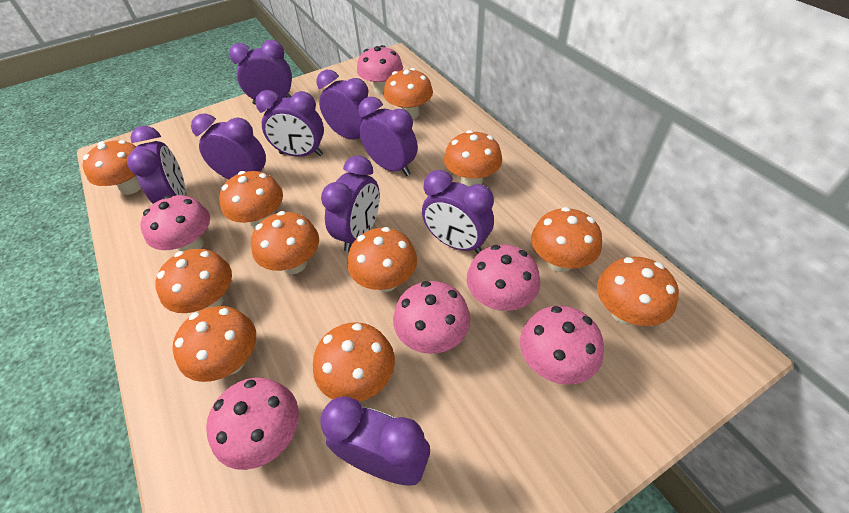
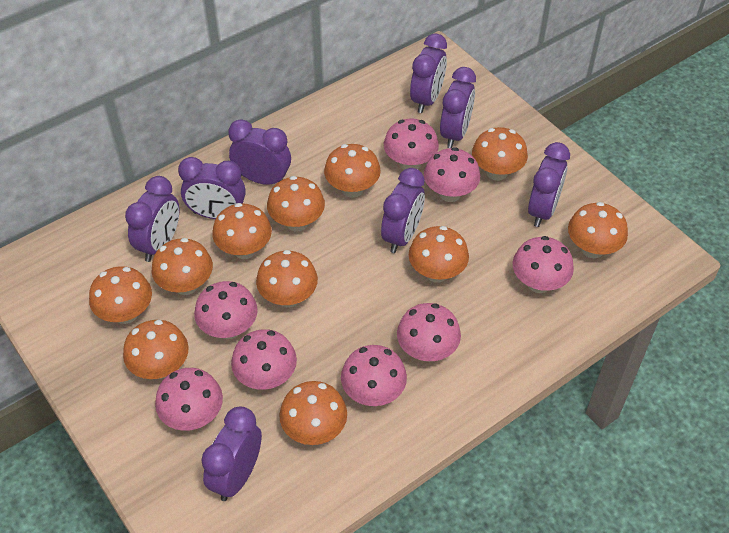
pink mushroom: [140,195,210,251] [206,378,299,470] [357,45,403,94] [393,281,470,354] [467,244,540,311] [520,306,604,385] = 6 -> [155,368,223,431] [194,281,258,339] [231,329,297,390] [341,345,407,406] [384,119,439,170] [397,303,461,362] [424,147,480,202] [513,236,574,293] = 8
purple clock: [127,126,185,204] [191,113,266,179] [230,40,292,105] [255,90,324,157] [317,70,373,140] [320,396,430,485] [321,156,380,252] [358,97,418,176] [422,170,494,254] = 9 -> [125,176,179,262] [178,157,246,219] [201,407,262,501] [228,119,291,185] [381,168,425,253] [410,34,447,113] [440,67,476,148] [528,142,570,227] = 8

